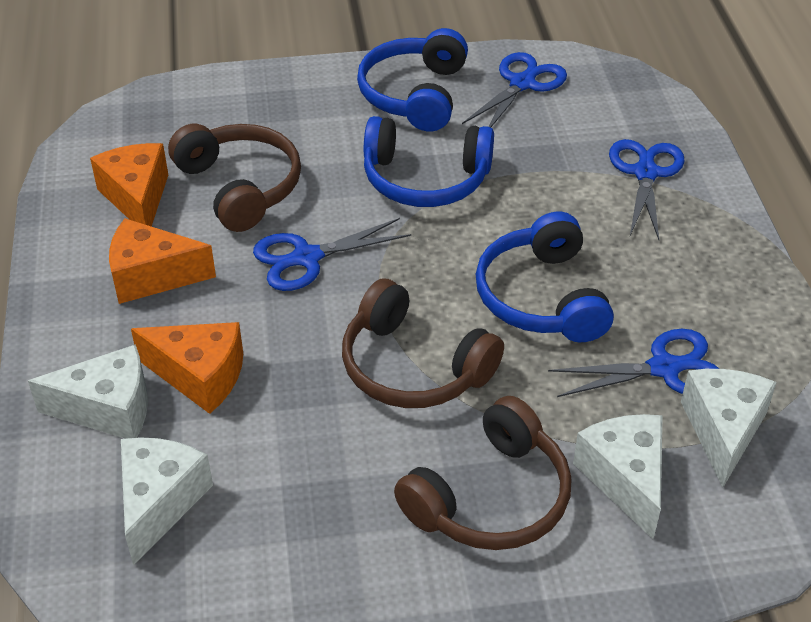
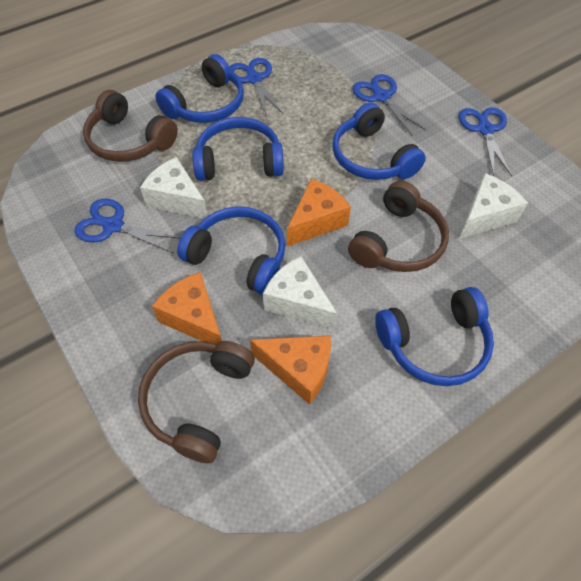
blue headphones: [357,28,468,131] [364,116,494,207] [476,212,614,342] = 3 -> [155,54,244,123] [177,206,285,295] [192,117,284,181] [332,103,426,180] [375,287,494,386] = 5
white cheese: [28,344,148,439] [121,437,213,566] [573,414,663,539] [681,369,777,488] = 4 -> [140,157,208,219] [263,256,337,329] [459,173,528,239] = 3

